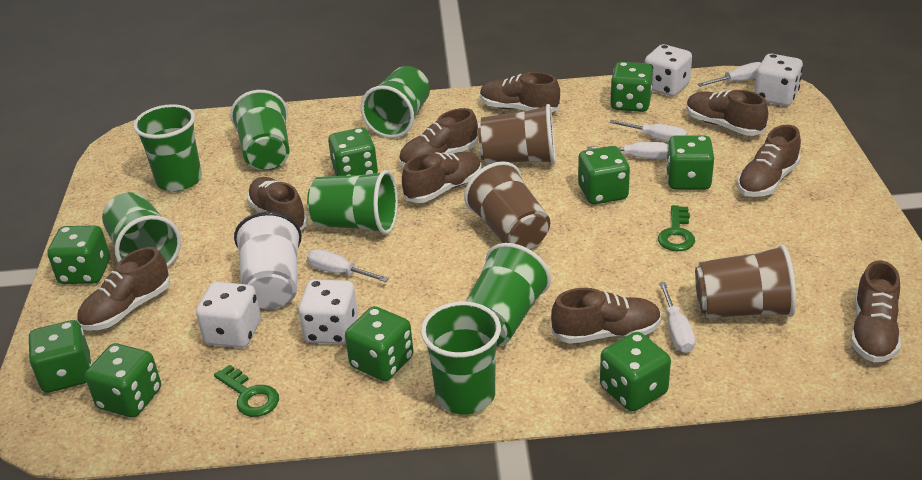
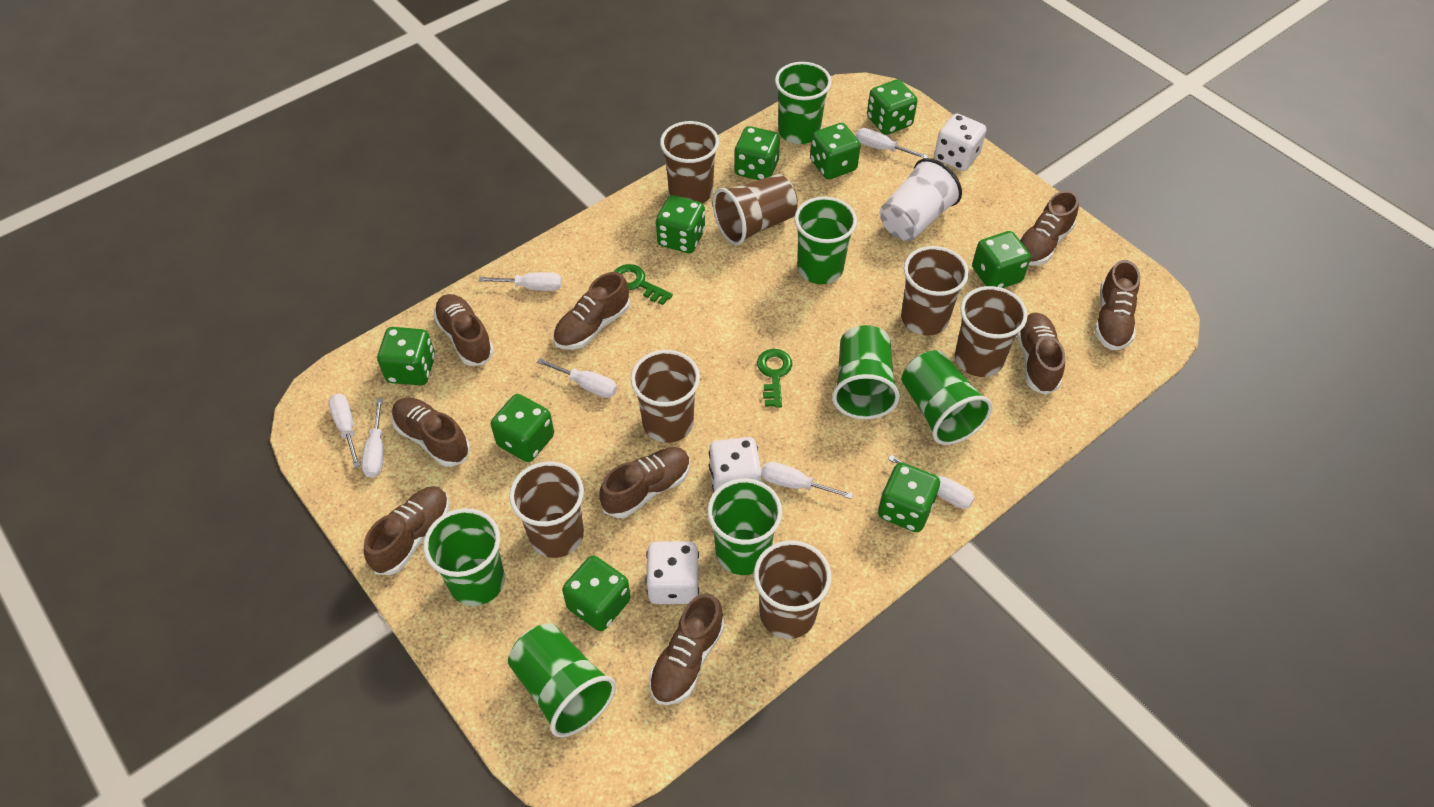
brown cup: [464,161,550,249] [478,104,555,164] [695,245,796,318] = 3 -> [509,462,584,558] [631,350,700,443] [660,121,719,203] [713,174,798,245] [754,540,831,639] [901,246,969,336] [955,286,1028,377] = 7
white dice: [196,282,261,348] [298,279,358,344] [644,44,692,96] [754,54,803,106] = 4 -> [646,541,699,604] [709,437,762,492] [934,114,986,171] = 3
white screwdriver: [307,249,389,282] [587,142,668,159] [609,120,688,142] [659,282,695,353] [697,62,761,87] = 5 -> [329,394,360,468] [362,398,384,478] [479,272,562,291] [537,358,617,398] [761,462,853,499] [856,128,928,158] [888,455,975,509] = 7

